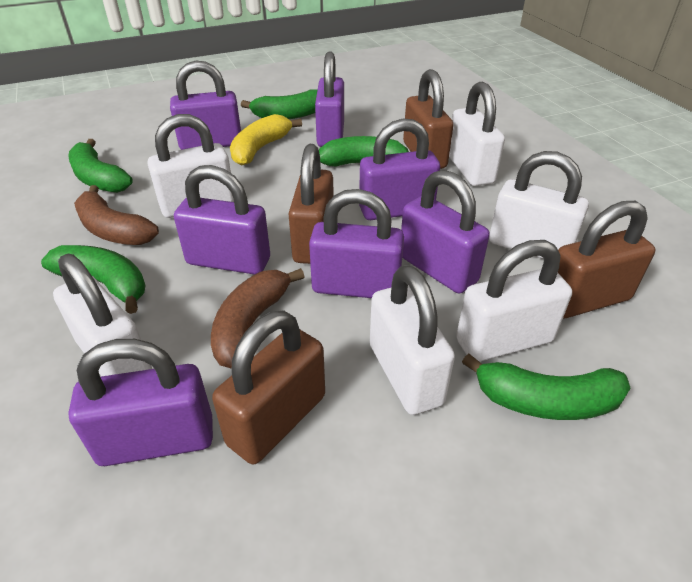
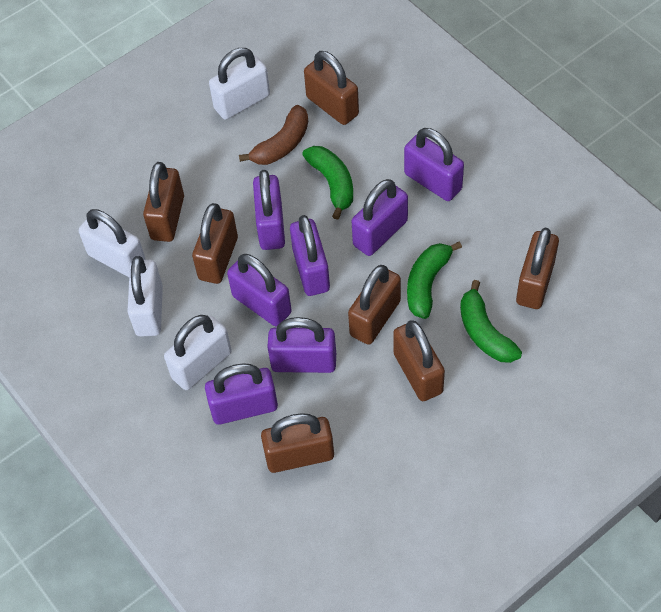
brown banana: [74,185,159,245] [211,268,305,369] = 2 -> [239,105,308,165] = 1
brown padlock: [212,310,325,464] [289,144,334,264] [403,69,454,169] [558,201,655,318] = 4 -> [143,162,184,242] [192,203,238,284] [261,413,334,473] [304,51,359,125] [348,265,401,345] [393,320,445,401] [516,228,559,309] = 7
green banana: [41,245,146,314] [68,139,133,193] [241,89,318,119] [319,136,409,167] [462,354,630,420] = 5 -> [302,146,353,220] [407,241,462,319] [460,280,522,363] = 3
white padlock: [53,254,152,376] [147,114,234,218] [370,265,455,415] [449,82,505,186] [456,240,572,362] [489,151,589,259] = 6 -> [79,209,146,277] [127,256,163,337] [164,315,232,390] [209,48,270,120] = 4
yellow banana: [230,114,302,166] = 1 -> none = 0

